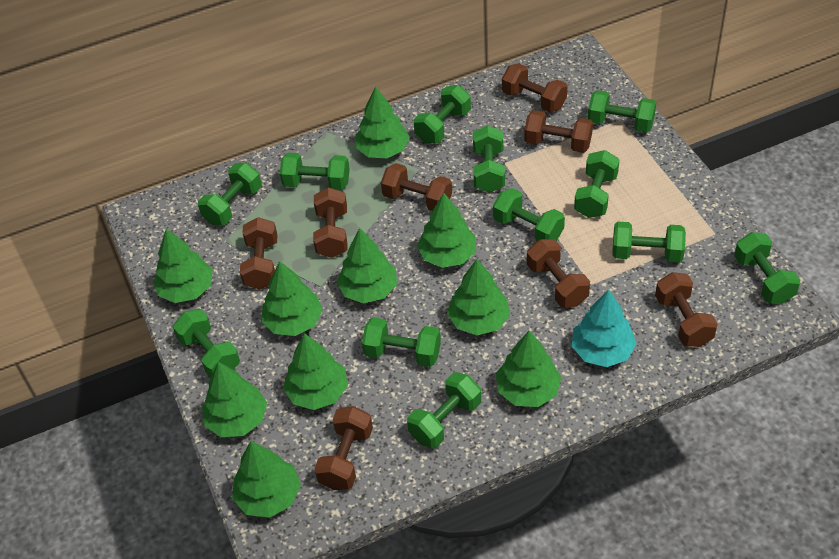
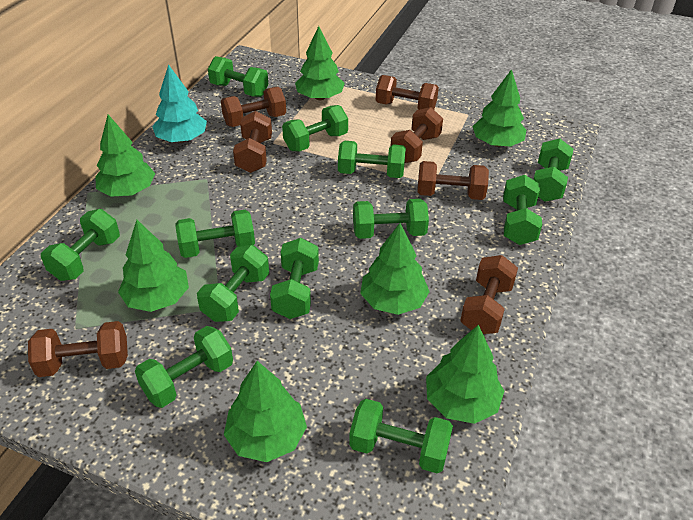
brown dumbbell: [240,217,277,289] [313,187,347,258] [315,406,373,490] [381,163,452,211] [502,63,567,113] [524,110,593,153] [527,239,590,307] [655,272,718,347] = 8 -> [28,321,128,377] [221,87,286,127] [233,111,272,173] [376,75,439,110] [391,107,443,163] [417,161,489,200] [460,255,518,334] = 7
green tree: [153,229,213,303] [202,362,267,437] [232,441,301,518] [261,261,323,336] [283,333,348,410] [337,228,397,304] [356,87,410,158] [417,193,476,268] [447,259,510,335] [496,331,562,407] = 10 -> [95,115,155,197] [118,220,189,312] [224,361,307,462] [295,26,345,100] [360,223,430,315] [426,325,504,424] [472,69,526,147] = 7

